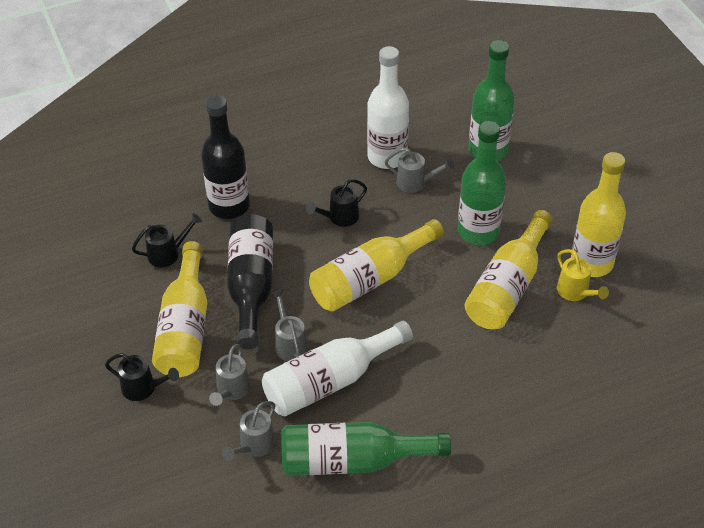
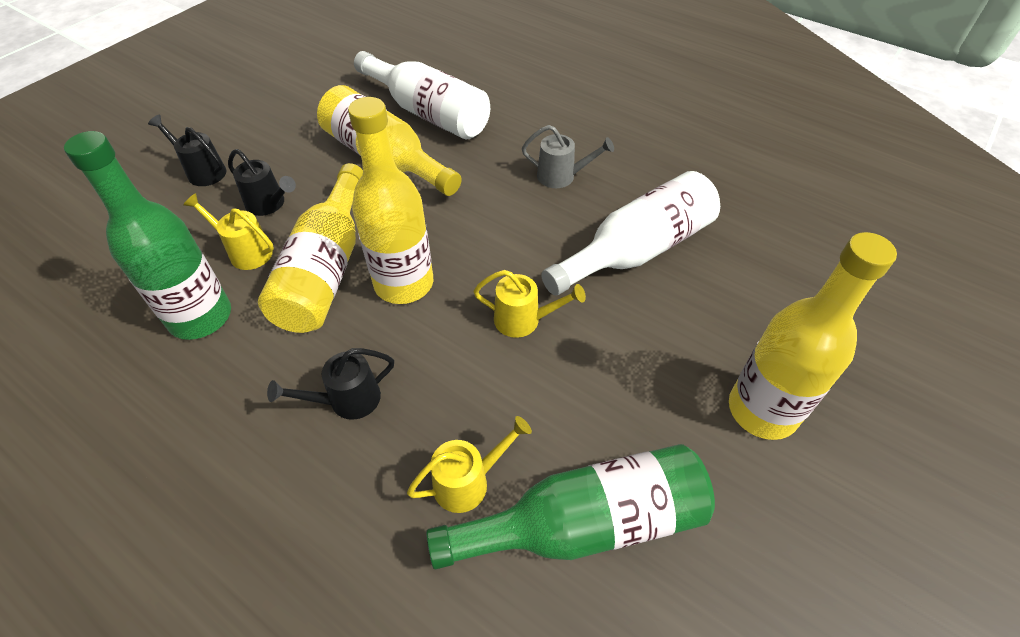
black bottle: [201,95,250,219] [227,214,273,350] = 2 -> none = 0
green bottle: [281,422,451,476] [458,121,506,245] [468,40,515,161] = 3 -> [64,131,231,340] [426,444,715,569] = 2
grey watering can: [209,344,250,406] [222,401,275,461] [271,289,308,361] [384,148,454,193] = 4 -> [522,125,614,188] = 1
yellow watering can: [557,249,609,301] = 1 -> [183,193,274,270] [407,416,532,513] [473,270,586,338] = 3

